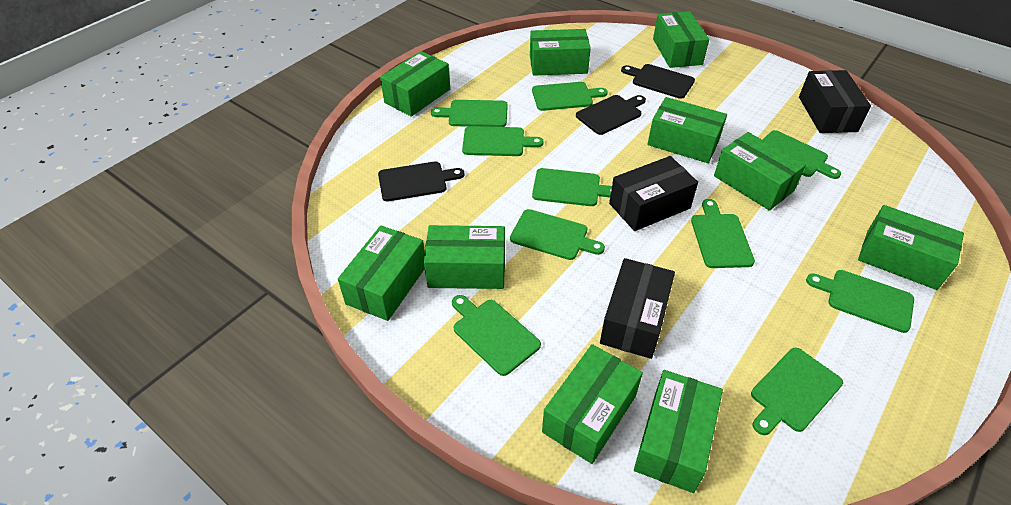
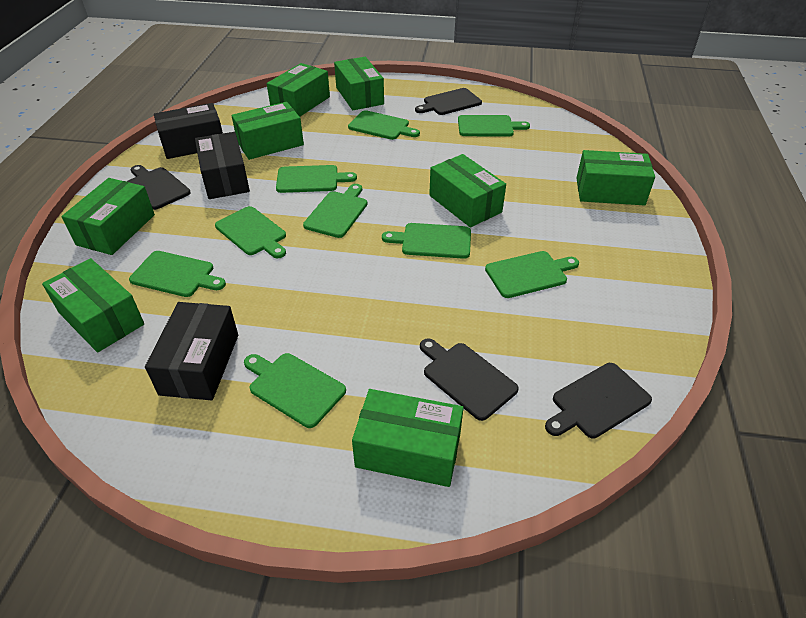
black cutting board: [378,161,464,202] [576,95,646,135] [621,64,695,99] = 3 -> [127,165,191,210] [415,88,482,115] [420,338,519,421] [545,363,652,438] = 4
green box: [338,225,425,321] [380,51,450,117] [424,225,505,289] [530,29,591,76] [542,344,643,464] [634,370,723,493] [647,97,727,163] [653,11,709,68] [714,132,806,211] [858,205,964,290] = 10 -> [42,258,144,352] [61,178,155,255] [231,102,304,160] [267,63,330,117] [334,57,384,110] [352,389,463,487] [429,154,506,227] [576,150,655,205] = 8
green cutting board: [431,100,508,127] [452,295,541,376] [462,126,544,156] [510,209,605,260] [532,82,608,111] [532,168,612,206] [691,199,755,268] [751,348,843,435] [763,130,841,179] [806,270,914,333] = 10 -> [129,251,226,297] [215,206,286,259] [244,353,346,428] [276,165,357,193] [303,184,368,238] [348,110,420,140] [382,223,471,259] [458,115,530,136] [485,251,579,298] = 9

